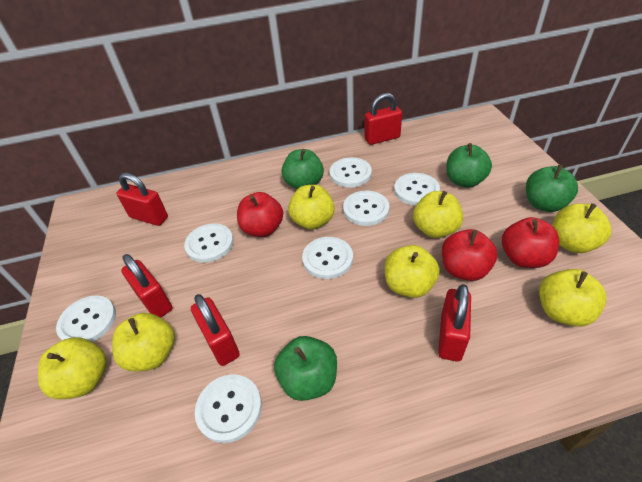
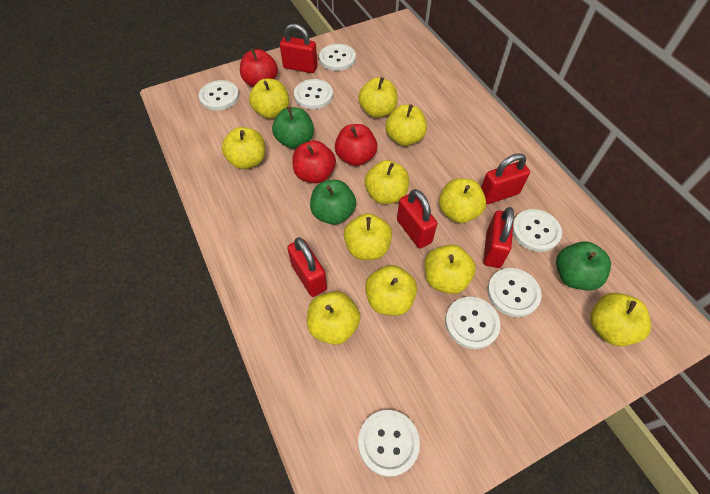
green apple: [274,336,337,401] [281,149,324,189] [446,143,492,188] [526,165,578,212] = 4 -> [272,107,314,149] [310,180,356,225] [556,242,611,291] = 3
yellow apple: [38,337,107,399] [112,313,175,371] [288,185,335,230] [385,245,440,298] [413,191,463,238] [539,269,607,327] [552,203,611,253] = 7 -> [222,127,265,169] [249,79,289,119] [307,291,361,345] [344,213,392,260] [358,77,398,118] [364,160,409,204] [365,265,417,316] [386,104,427,146] [425,244,476,294] [439,178,486,223] [590,293,651,346] = 11

